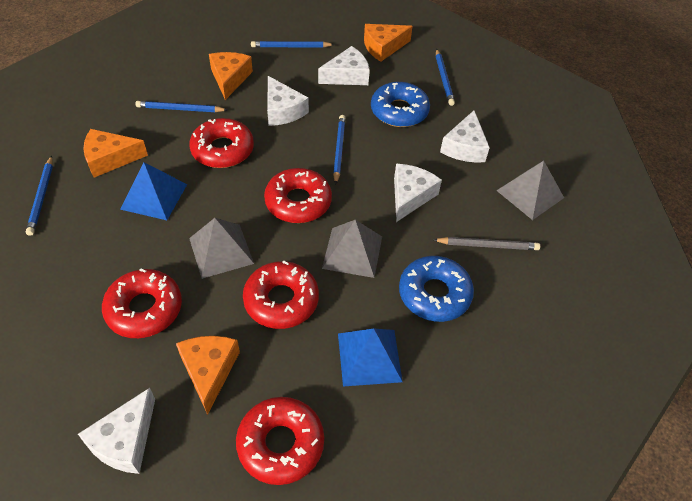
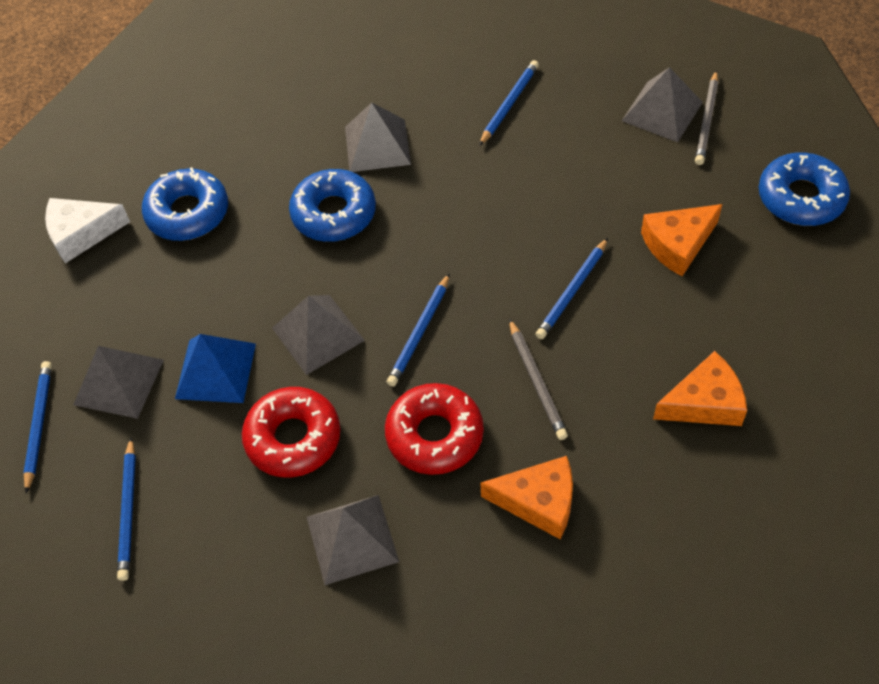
blue donut: [371,82,430,127] [399,256,474,322] = 2 -> [142,167,228,241] [289,169,376,242] [759,152,850,226] = 3
blue pyramid: [120,162,187,220] [338,328,403,387] = 2 -> [175,334,256,403] = 1
grey pencil: [433,237,540,250] = 1 -> [509,319,568,440] [695,71,718,165] = 2
grey pyramid: [189,218,254,279] [322,220,382,278] [496,161,564,220] = 3 -> [73,346,164,419] [272,295,365,375] [306,495,399,585] [345,102,411,172] [622,67,703,142] = 5
orange cheese: [83,129,148,177] [176,336,240,415] [209,52,253,100] [364,24,413,62] = 4 -> [480,456,573,539] [641,204,722,276] [653,351,747,426] = 3
red donut: [102,268,182,338] [189,118,254,168] [236,397,324,485] [243,261,319,329] [264,168,332,223] = 5 -> [242,387,341,478] [385,383,484,475] = 2
white cheese: [78,388,155,474] [267,76,309,126] [318,46,370,85] [394,164,442,222] [440,111,490,163] = 5 -> [45,198,130,263] = 1

